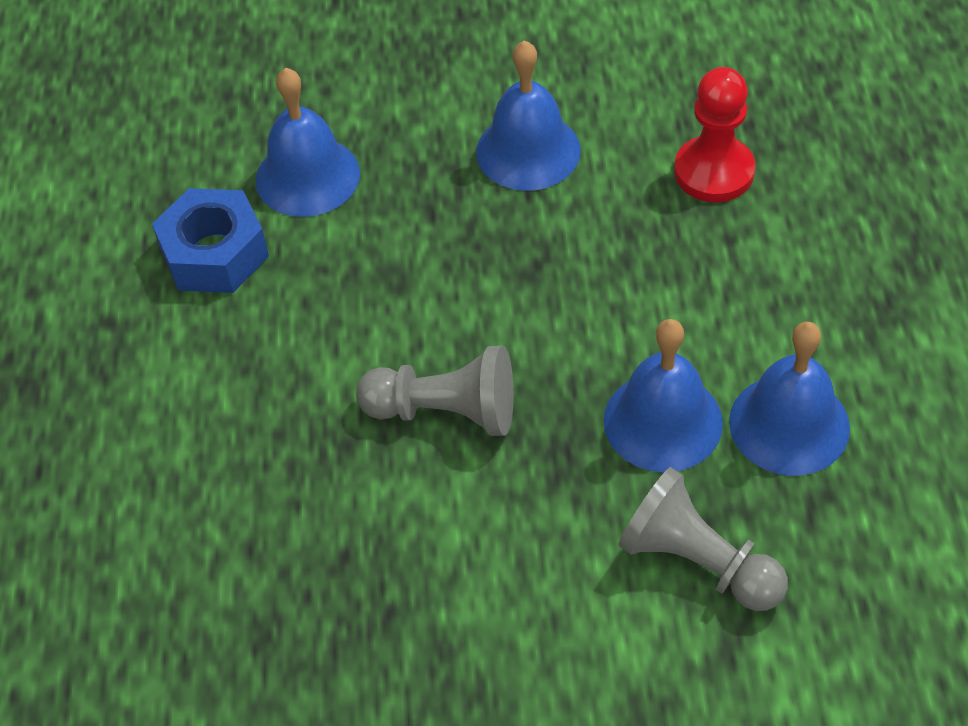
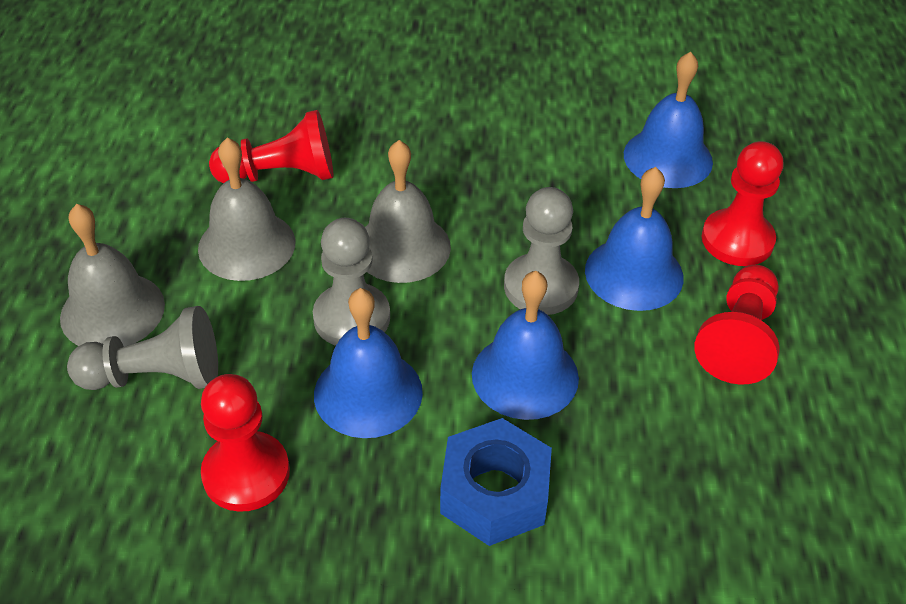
grey bell: none = 0 -> [60,204,165,347] [198,138,296,281] [365,140,451,283] = 3
grey pawn: [356,346,514,436] [618,467,788,611] = 2 -> [67,306,218,390] [313,218,390,346] [504,187,579,315] = 3
red pawn: [674,67,755,202] = 1 -> [201,374,290,512] [209,110,334,183] [694,265,780,385] [702,141,784,266] = 4

